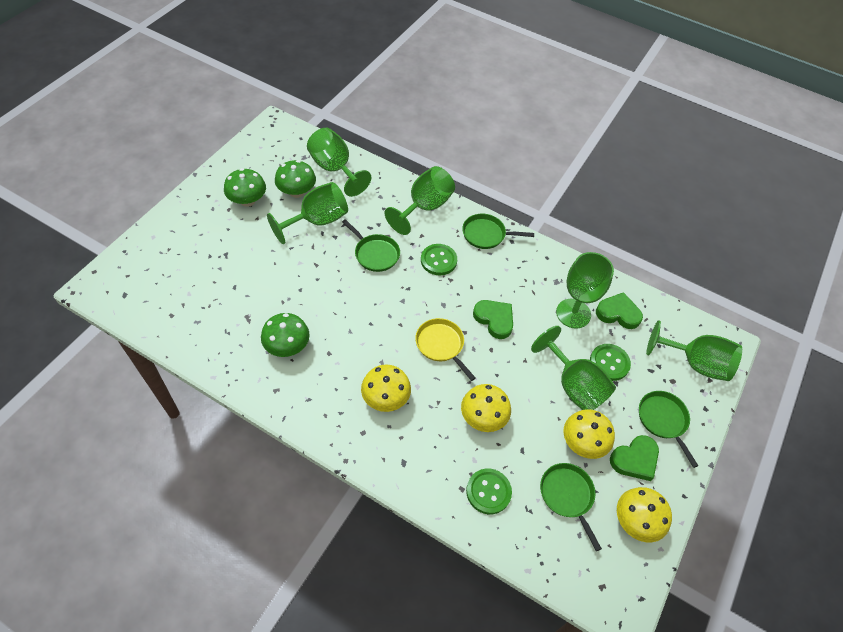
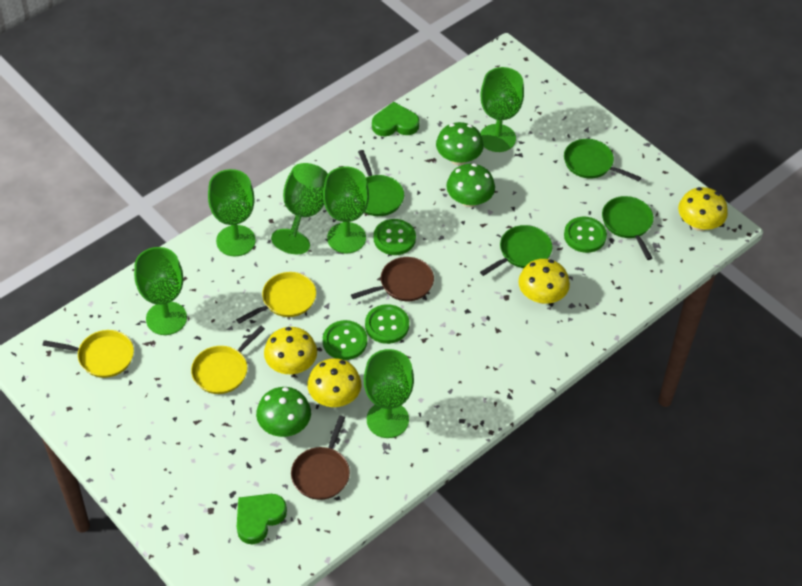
brown pan: none = 0 -> [291,415,350,500] [351,257,434,301] = 2
green button: [421,244,457,275] [466,469,512,514] [590,344,631,381] = 3 -> [323,320,367,360] [365,304,409,344] [373,219,416,255] [564,217,607,253] = 4
green heart: [473,300,513,339] [596,292,643,329] [610,435,659,481] = 3 -> [237,494,287,544] [372,102,420,136] = 2
yellow pan: [415,318,476,381] = 1 -> [42,330,134,378] [191,325,265,394] [236,272,316,324] = 3

